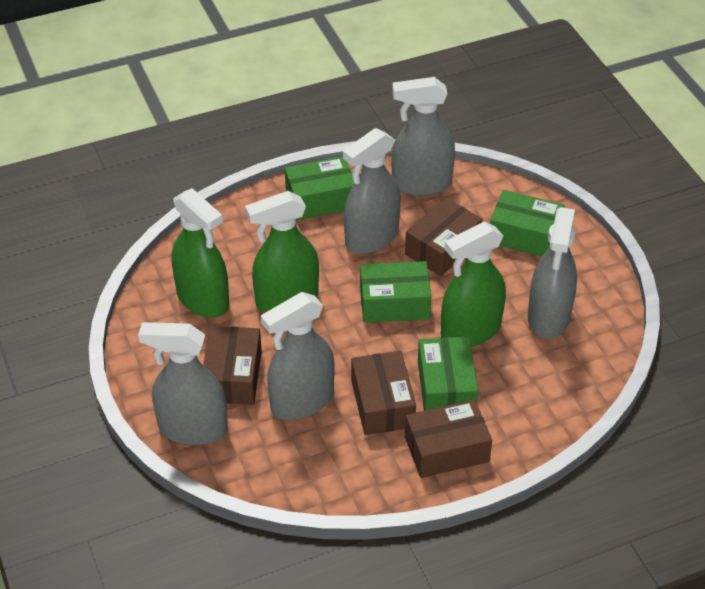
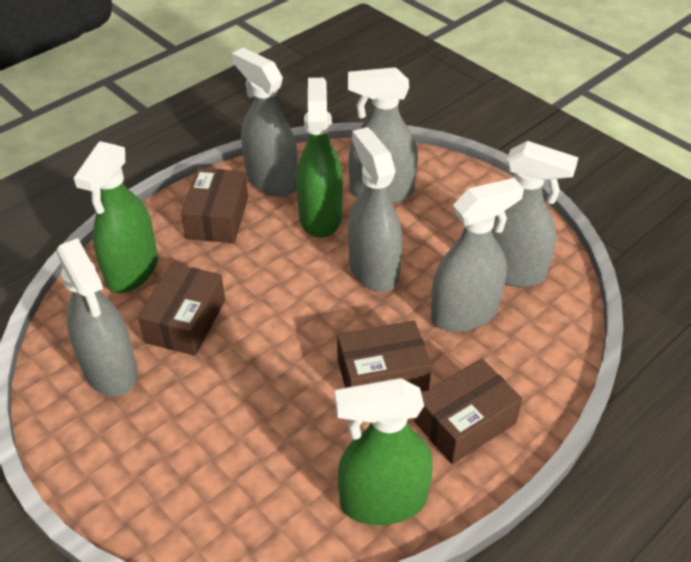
green box: [285,156,354,220] [360,261,431,323] [418,337,478,411] [490,190,565,256] = 4 -> none = 0
grey spray bottle: [138,322,228,445] [261,292,335,420] [343,128,401,254] [392,77,455,196] [528,207,577,339] = 5 -> [56,238,137,396] [232,48,298,197] [348,67,418,204] [348,127,402,292] [431,178,524,332] [492,141,579,287] = 6

